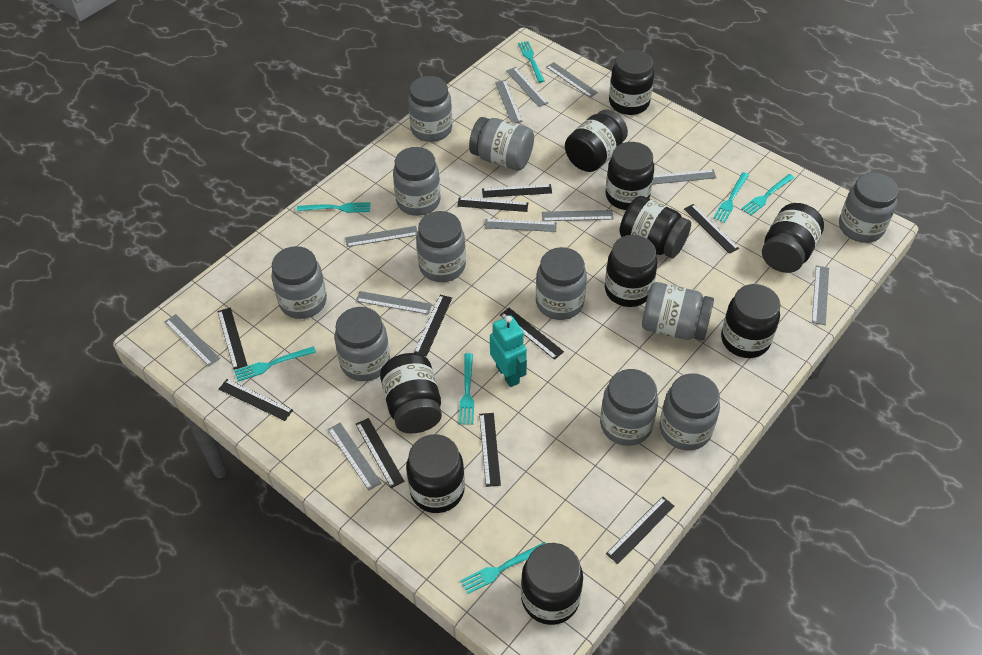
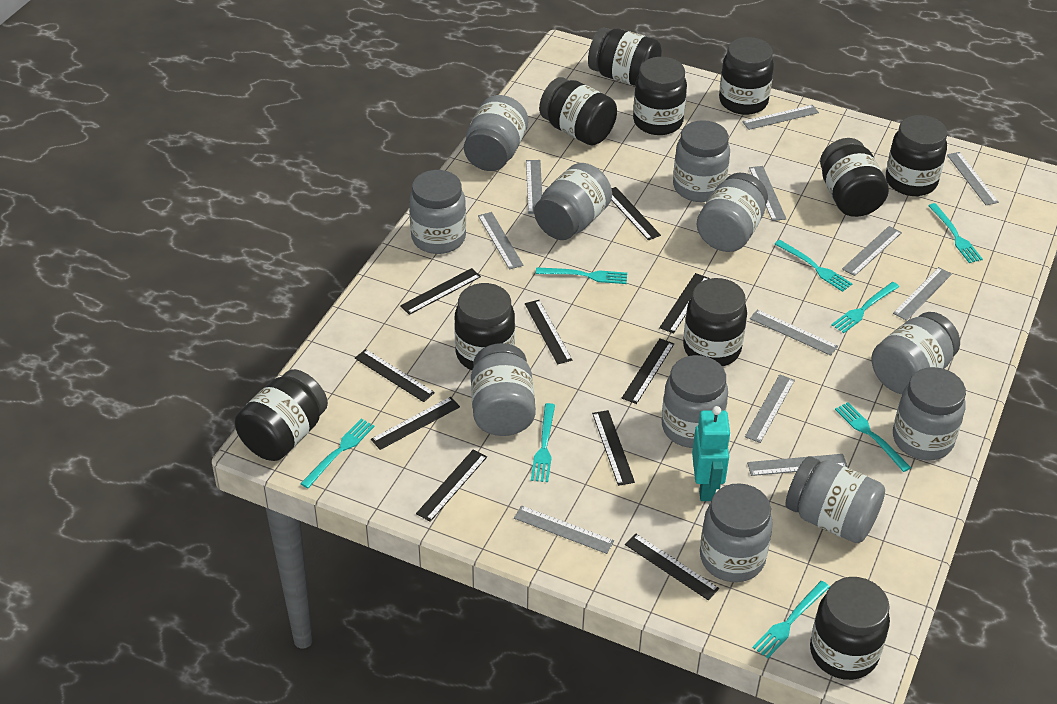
turquoise fork: [234,346,316,382] [297,202,370,213] [459,353,474,424] [460,542,546,594] [518,41,545,83] [713,172,749,223] [741,174,795,215] = 7 -> [300,419,375,488] [531,403,555,482] [536,267,627,284] [753,581,830,658] [775,240,853,292] [831,282,899,333] [835,402,911,472] [928,203,983,263] = 8

